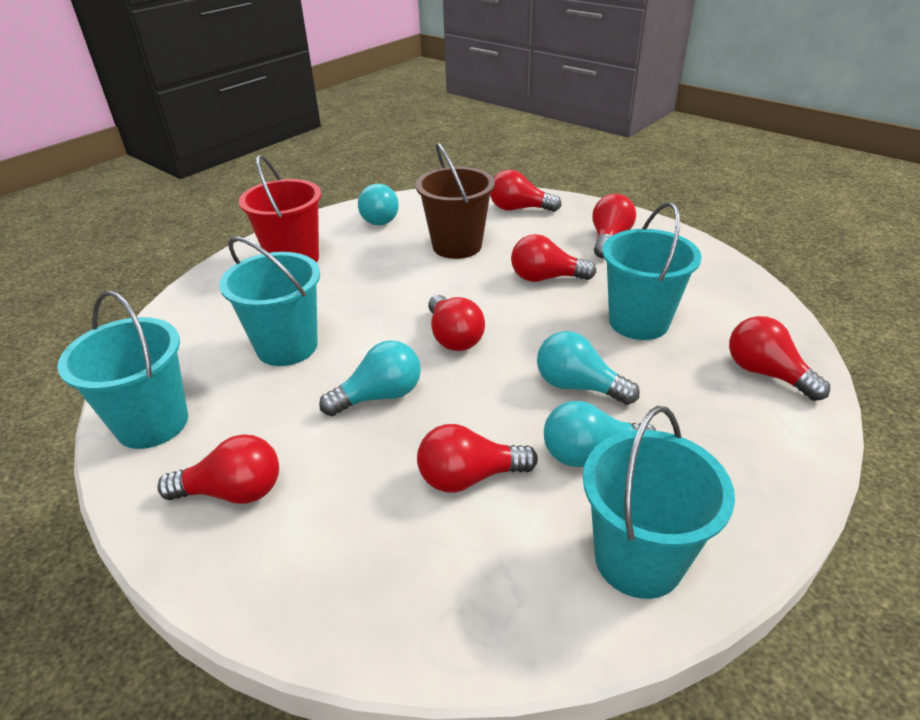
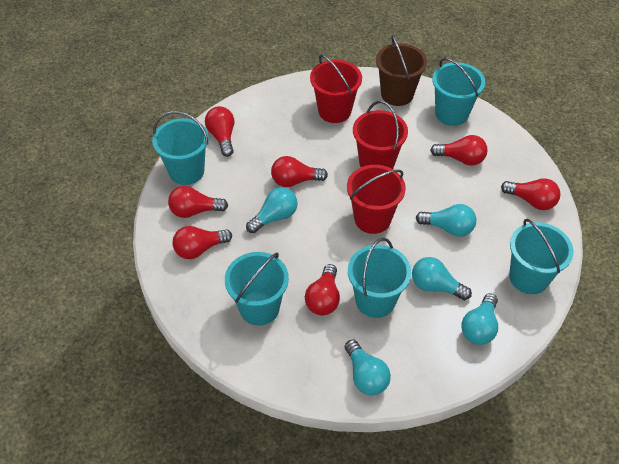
red bucket: [239,155,321,263] = 1 -> [310,54,362,123] [347,165,406,234] [353,101,408,169] = 3
turquoise bucket: [57,291,188,449] [219,236,320,366] [583,406,735,599] [602,202,702,340] = 4 -> [152,111,209,185] [225,252,289,326] [348,238,411,318] [432,58,485,126] [509,219,574,294] = 5
turquoise light bulb: [319,340,421,416] [358,184,399,225] [537,331,640,405] [544,401,656,467] = 4 -> [246,187,297,233] [345,339,391,395] [412,257,472,300] [416,204,476,237] [461,293,498,345] = 5

